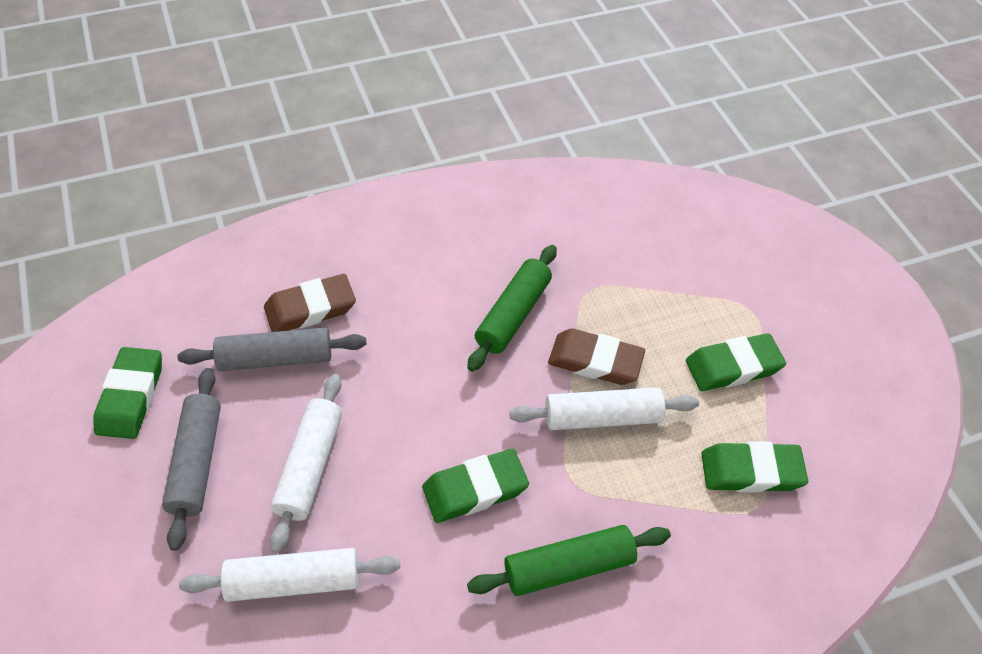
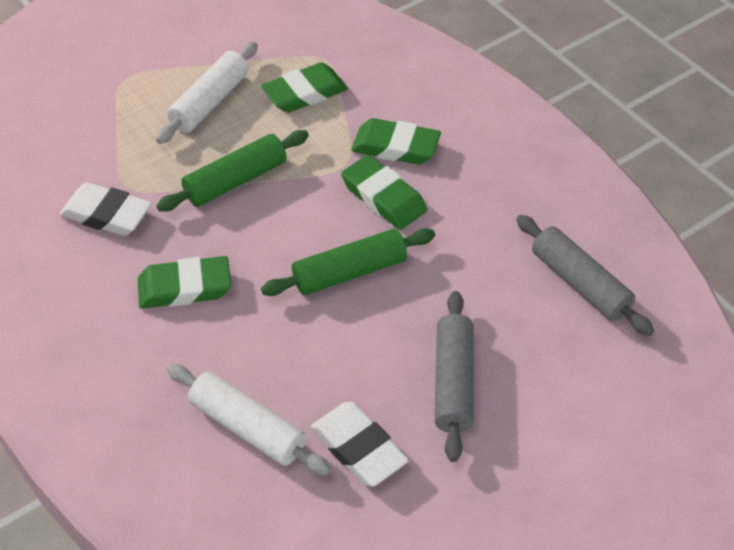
brown eraser: [264,274,356,332] [548,328,645,385] = 2 -> none = 0
white eraser: none = 0 -> [59,182,152,236] [311,402,409,487] = 2
white rolling pin: [179,548,400,602] [270,374,342,554] [509,387,699,430] = 3 -> [156,42,258,144] [167,364,331,475] = 2

